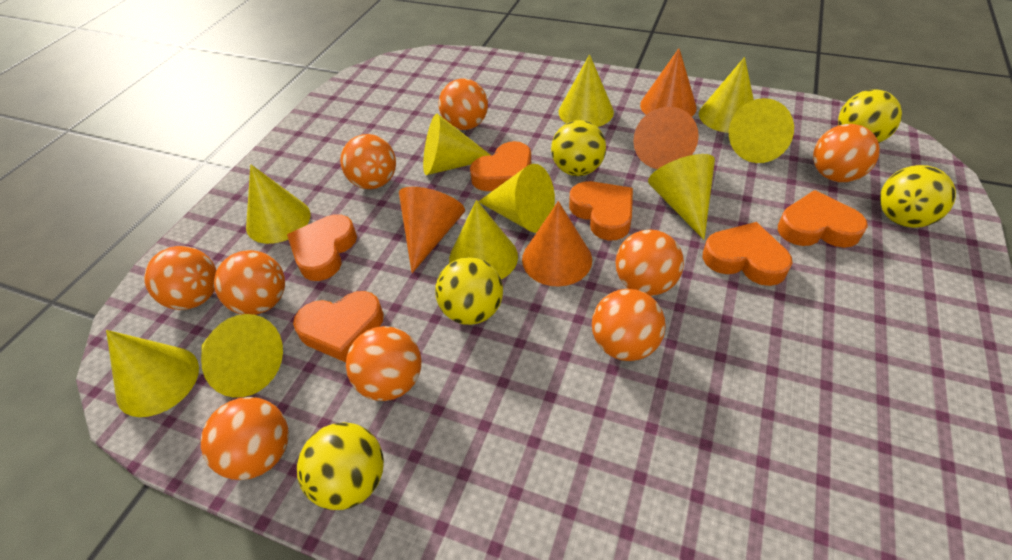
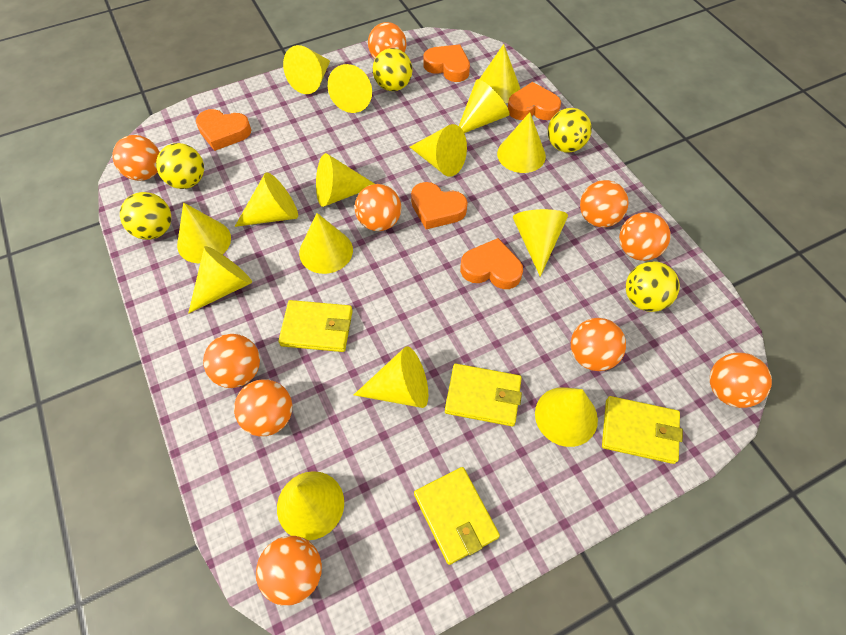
orange ball: [144,246,217,310] [201,397,289,480] [214,250,285,315] [340,134,396,189] [346,326,421,401] [439,79,488,130] [592,289,666,361] [615,229,684,296] [813,124,880,182] = 9 -> [112,135,159,181] [203,334,260,388] [234,379,292,436] [256,536,322,606] [355,184,401,231] [368,22,406,59] [571,318,626,371] [580,180,629,227] [619,212,670,261] [710,352,772,408] = 10
orange cone: [399,187,465,273] [522,201,592,286] [633,107,699,169] [640,48,697,116] = 4 -> none = 0
orange heart: [287,215,357,281] [293,291,384,362] [470,141,531,191] [569,181,633,240] [703,222,792,286] [778,190,868,248] = 6 -> [196,109,251,151] [411,182,468,229] [423,44,470,82] [460,238,523,289] [507,82,561,120] = 5
yellow cone: [106,330,199,417] [201,314,283,398] [246,164,310,244] [423,114,492,175] [449,200,518,279] [478,164,555,233] [559,54,614,127] [648,154,715,240] [699,57,754,133] [729,98,794,163] = 10 -> [177,202,231,263] [188,246,252,314] [235,172,298,227] [277,471,344,540] [283,45,330,94] [299,213,353,274] [316,153,375,207] [328,64,372,113] [354,346,428,408] [410,124,467,177] [459,79,510,133] [480,44,520,103] [497,112,546,173] [513,209,568,277] [535,387,598,447] = 15
yellow wallet: none = 0 -> [278,300,353,352] [414,467,500,565] [445,364,522,426] [602,396,683,464] = 4

